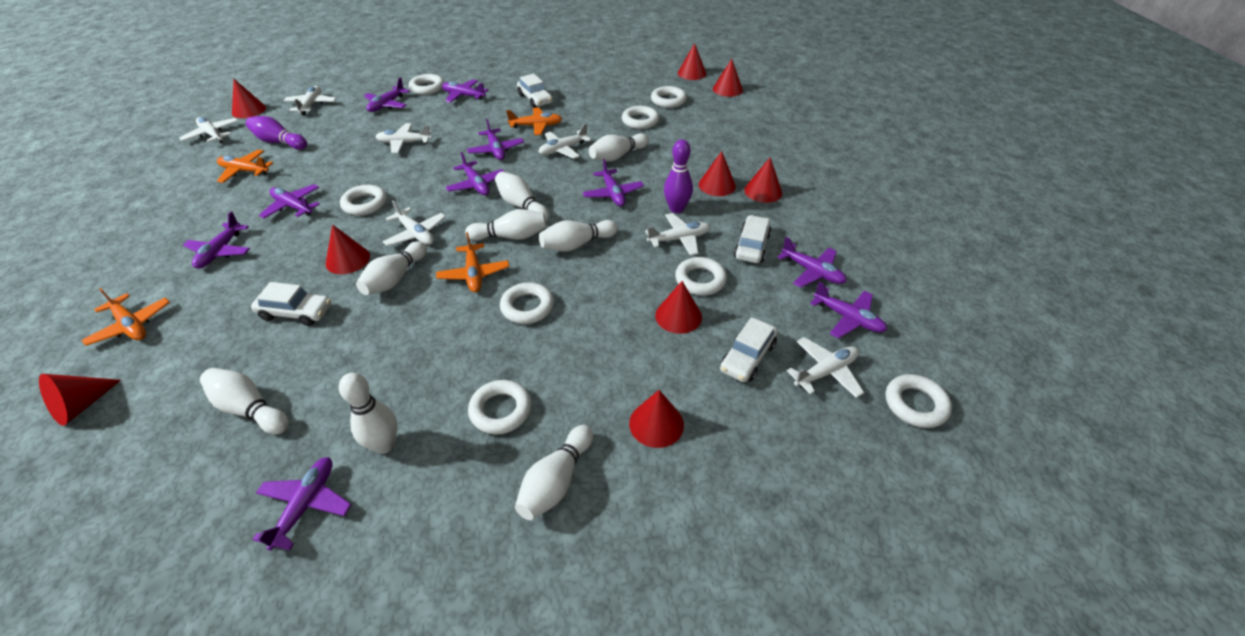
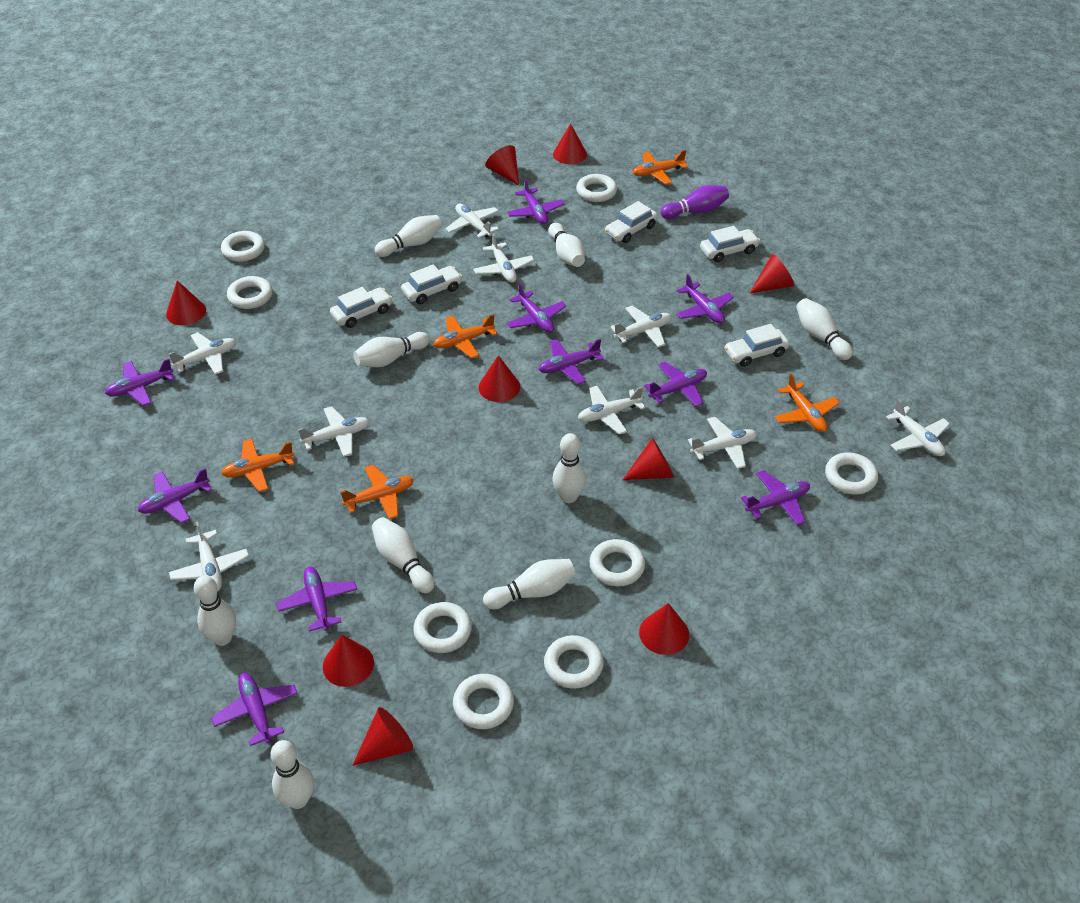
orange plane: [82,288,170,346] [217,150,273,183] [436,232,509,292] [506,107,562,135] = 4 -> [221,439,294,492] [341,465,414,520] [433,314,497,358] [633,150,688,185] [775,374,840,432] = 5
purple bowling pin: [246,116,307,150] [664,140,693,213] = 2 -> [661,185,729,219] = 1
white bowling pin: [200,368,289,434] [339,373,398,454] [356,241,427,295] [465,209,547,241] [495,172,549,222] [515,425,593,520] [539,220,618,252] [589,133,649,162] = 8 -> [194,576,236,646] [271,740,314,809] [353,332,430,367] [372,517,434,593] [375,215,442,257] [483,559,576,609] [548,223,585,267] [552,433,586,503] [796,298,853,360] = 9
white car: [251,282,331,326] [517,74,553,108] [720,317,778,382] [734,215,771,263] = 4 -> [330,287,393,328] [401,264,462,304] [605,201,658,243] [700,226,760,262] [724,324,789,367] = 5
white plane: [179,117,238,143] [283,86,337,115] [376,123,432,153] [383,200,446,246] [539,123,592,159] [645,213,711,256] [787,337,864,398] = 7 -> [169,332,236,375] [169,522,249,591] [298,406,369,457] [445,204,499,238] [473,233,534,283] [578,386,645,435] [610,306,671,347] [688,417,757,469] [886,399,950,456] = 9

